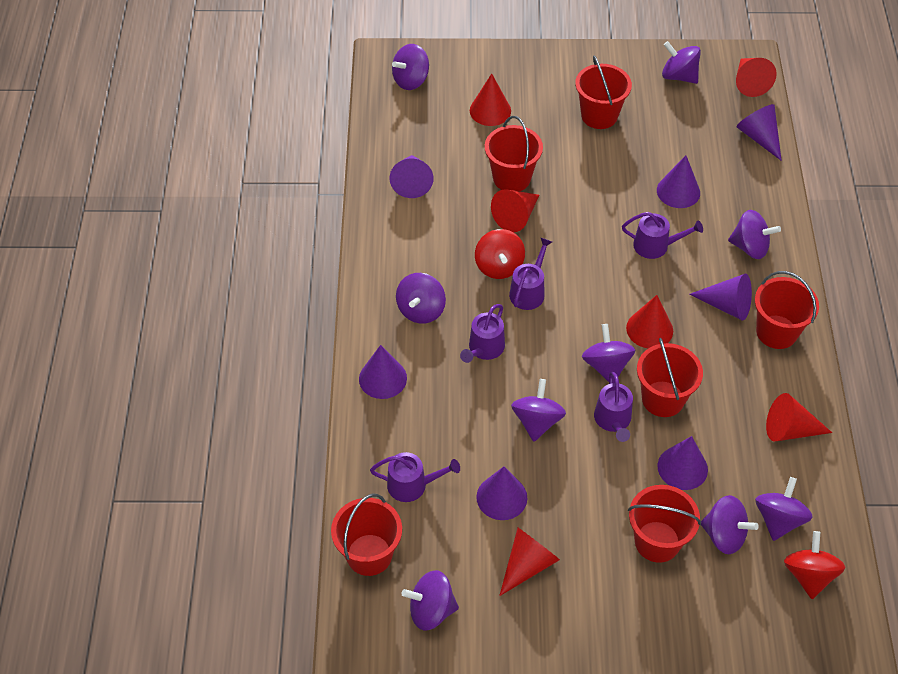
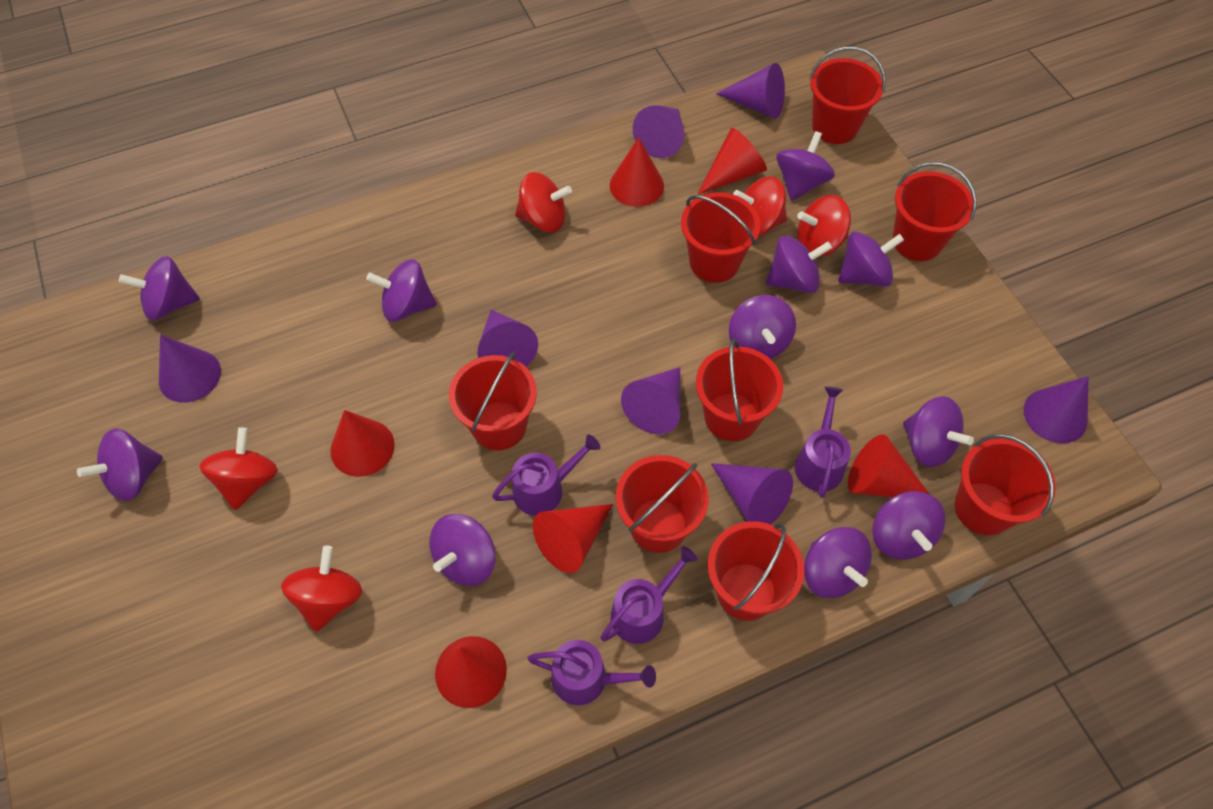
purple spinning top: [392,44,429,90] [396,273,446,324] [402,570,459,630] [511,379,566,442] [582,324,635,383] [662,41,701,84] [701,495,759,554] [728,210,781,259] [755,477,813,541] = 9 -> [77,429,163,501] [119,256,200,321] [366,259,437,322] [429,514,496,586] [729,295,796,359] [766,236,832,293] [777,131,835,201] [804,527,872,598] [838,232,904,287] [872,491,945,560] [903,396,974,467] = 11
purple watering can: [370,452,460,502] [460,304,505,363] [509,238,552,310] [594,372,633,442] [622,212,703,259] = 5 -> [492,434,600,515] [527,640,656,705] [600,546,698,644] [795,387,851,498] = 4
red bucket: [331,494,402,576] [485,116,543,191] [575,55,632,129] [628,485,701,563] [637,338,703,417] [755,271,819,349] = 6 -> [449,352,537,450] [616,455,709,553] [681,192,761,283] [696,339,783,441] [708,521,805,621] [809,46,886,144] [893,162,977,261] [955,434,1056,536] = 8
red spinning top: [475,229,525,279] [784,531,845,599] = 2 -> [199,427,278,510] [281,546,362,632] [515,172,572,232] [733,177,787,236] [797,195,851,257] = 5

